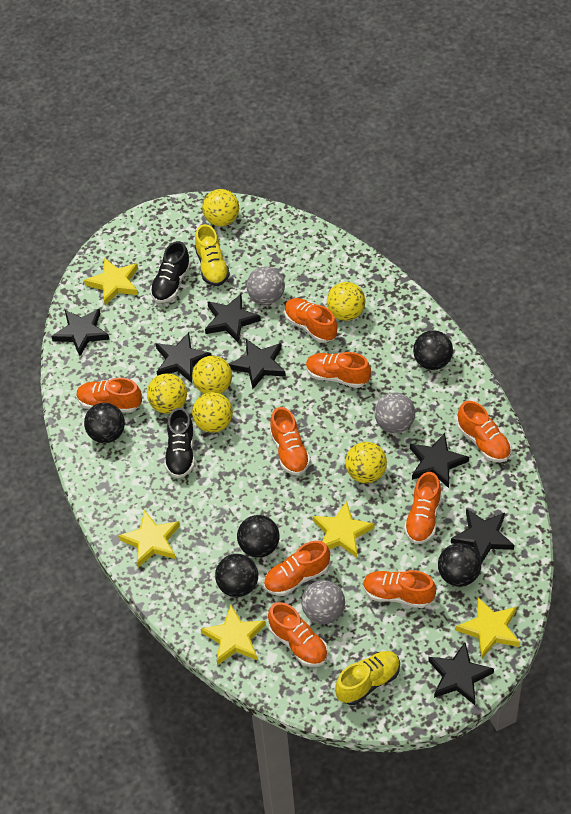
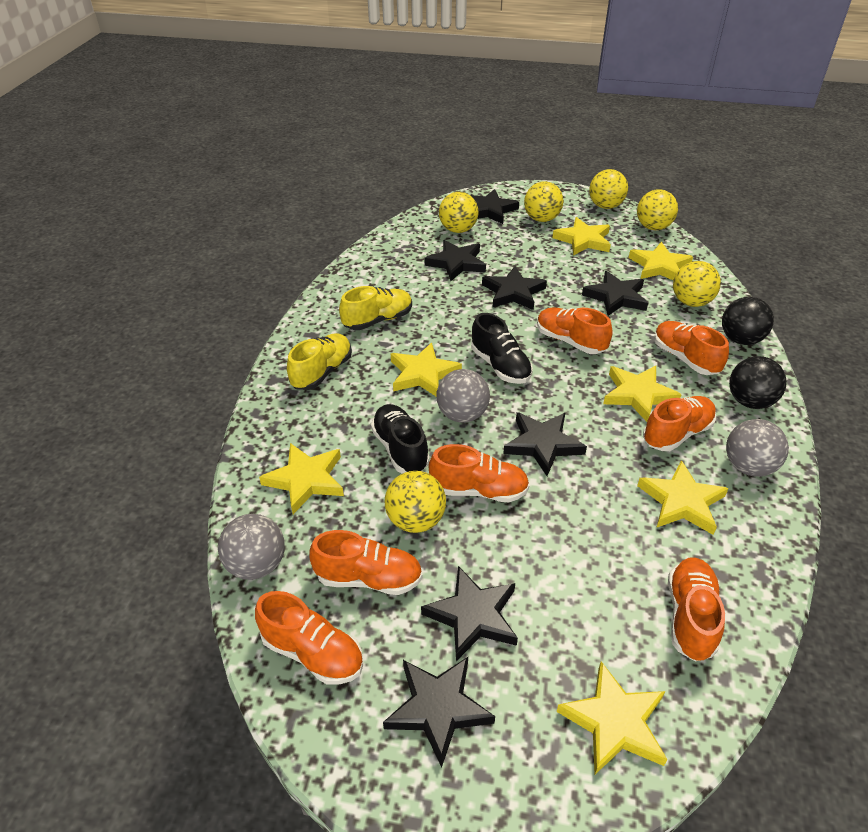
black ball: [84,403,125,443] [215,554,258,597] [237,515,280,558] [413,330,453,370] [438,543,481,587] = 5 -> [722,297,774,345] [729,356,787,409] = 2
orange shoe: [76,378,142,413] [264,541,330,596] [268,602,328,667] [270,407,311,475] [284,298,337,343] [306,352,371,388] [363,570,436,608] [404,472,442,544] [458,401,511,462] = 9 -> [255,591,363,685] [309,530,422,595] [429,444,530,503] [537,308,613,354] [643,396,716,451] [654,321,729,375] [668,557,725,662] = 7
yellow star: [84,258,138,305] [118,510,180,567] [201,605,266,665] [313,501,374,558] [456,598,520,658] = 5 -> [259,443,344,514] [391,343,462,397] [552,217,611,256] [557,662,667,774] [603,366,682,422] [629,242,693,280] [637,460,729,535] = 7

